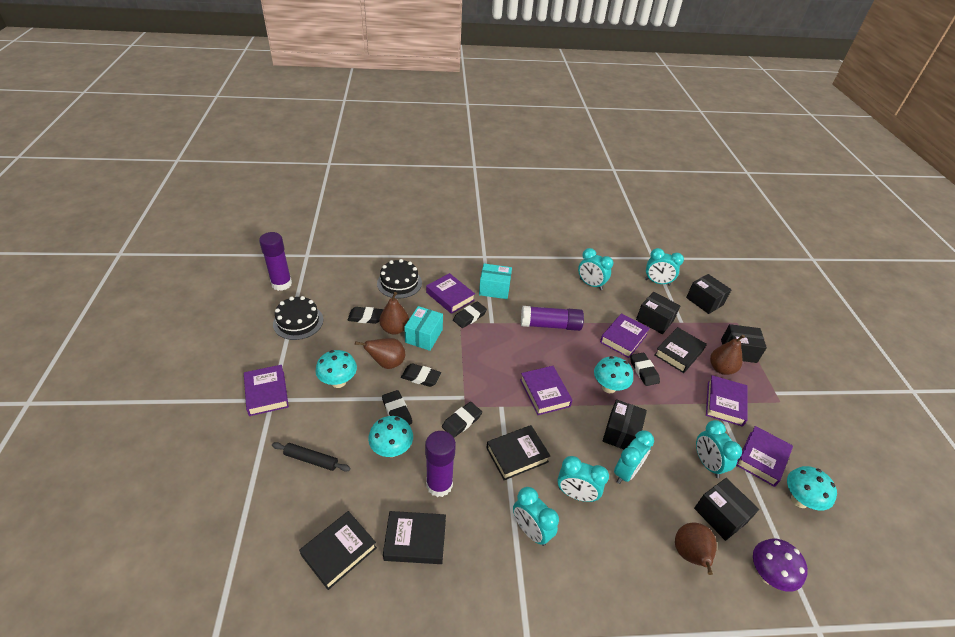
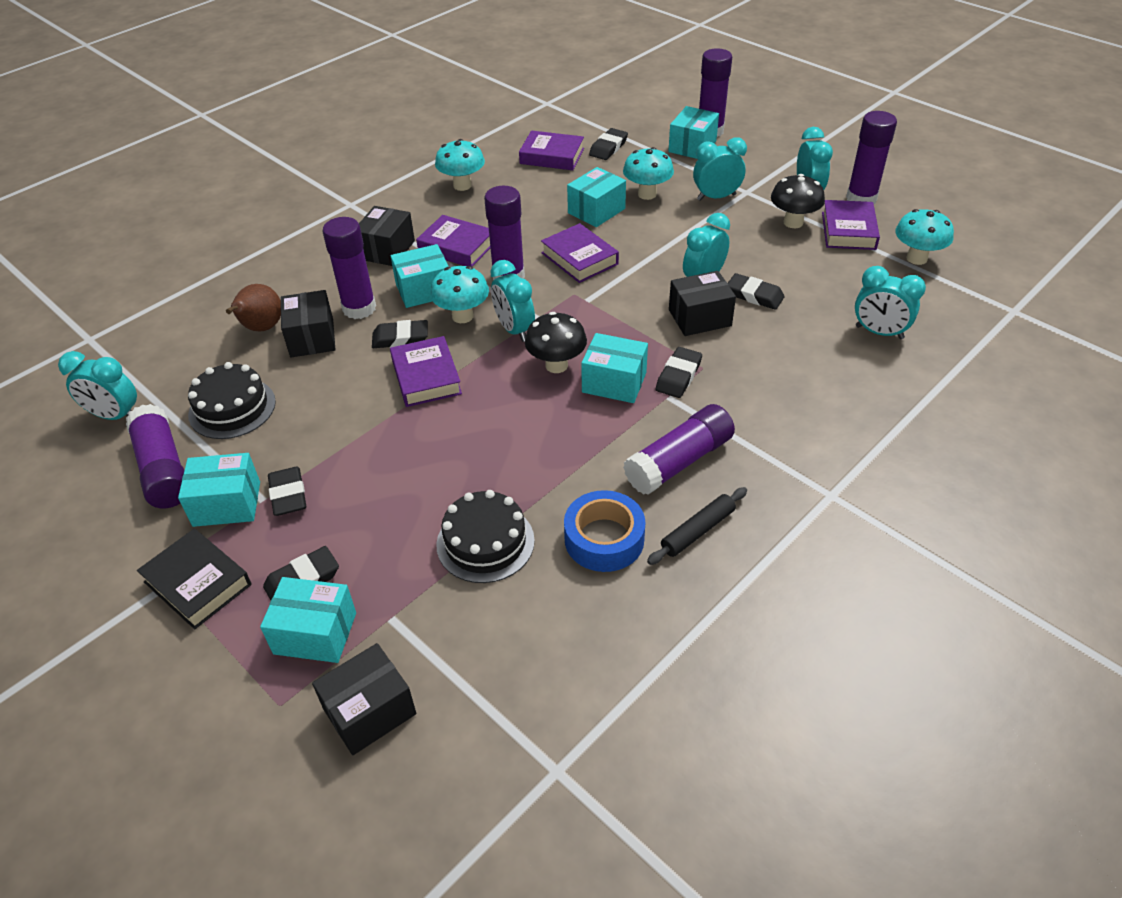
black book: [299,511,377,590] [383,511,446,564] [486,425,550,480] [655,327,707,373] = 4 -> [137,529,252,629] = 1
black box: [602,399,647,449] [636,292,680,334] [686,274,731,314] [694,478,759,541] [721,324,767,363] = 5 -> [281,290,335,357] [312,643,416,755] [359,206,415,266] [669,271,736,336] = 4
black mushroom: none = 0 -> [525,312,587,373] [771,174,825,228] = 2
blue tape: none = 0 -> [564,490,646,572] = 1
brown pear: [355,338,405,369] [379,292,409,335] [675,523,717,575] [710,335,745,375] = 4 -> [226,284,281,331] = 1
purple book: [244,365,289,416] [426,273,475,314] [520,366,573,415] [600,313,650,358] [706,375,748,427] [736,426,793,487] = 6 -> [390,336,462,407] [416,215,490,267] [519,131,584,170] [541,223,619,283] [822,200,880,250] = 5
purple glue stick: [259,232,292,291] [425,431,456,497] [521,306,584,331] = 3 -> [126,404,184,508] [323,217,376,319] [484,186,525,280] [623,404,735,495] [699,48,732,137] [846,111,897,204] = 6
purple mushroom: [753,539,808,592] = 1 -> none = 0
turquoise box: [404,306,443,351] [479,264,512,299] = 2 -> [178,453,260,527] [260,577,356,663] [391,244,449,308] [567,167,626,227] [581,333,648,403] [668,106,719,159] = 6

